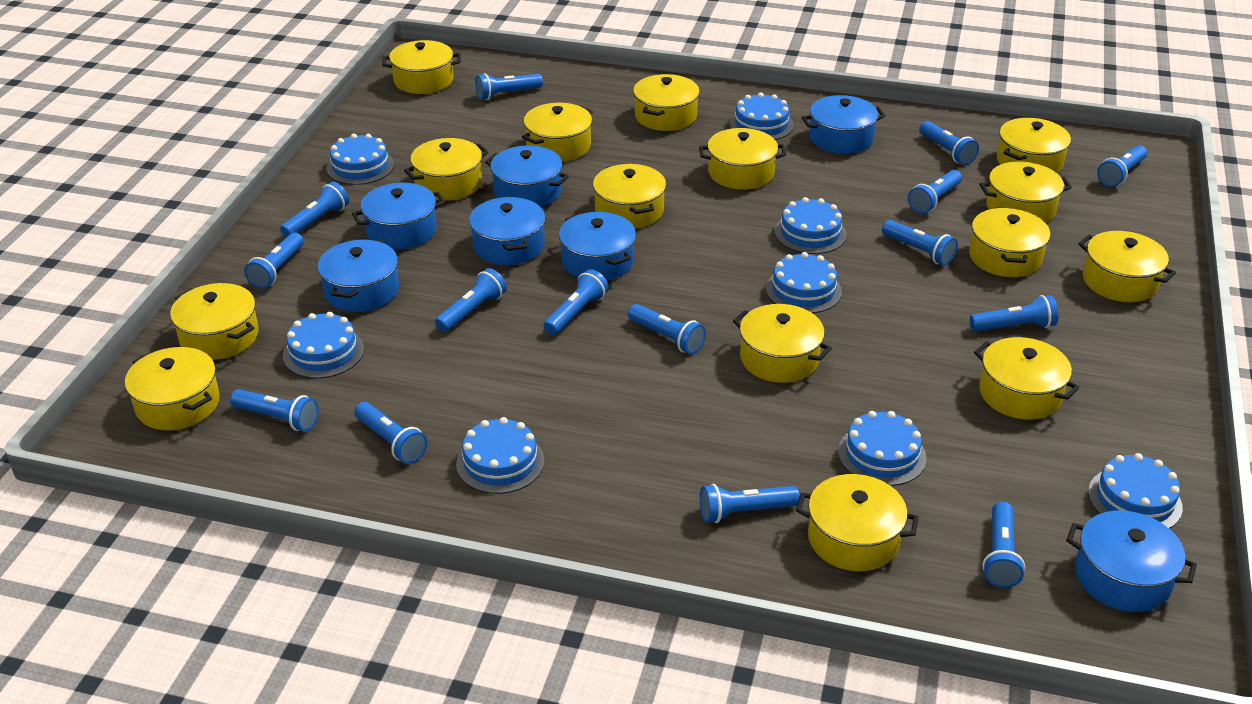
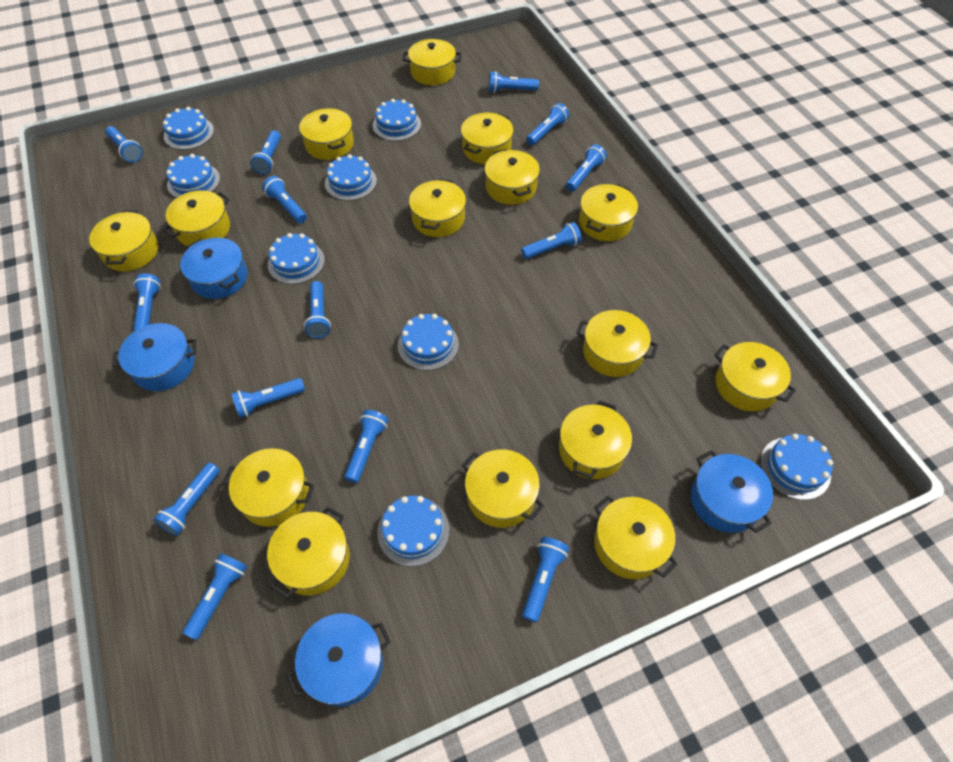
blue flashlight: [230,389,319,432] [244,232,304,289] [280,182,349,237] [354,402,427,464] [435,268,507,332] [475,73,543,100] [544,269,609,335] [628,304,706,354] [700,484,800,523] [882,220,958,266] [908,170,962,214] [919,121,979,165] [970,295,1059,331] [982,502,1025,588] [1097,145,1147,187] = 15 -> [105,126,143,163] [133,274,161,331] [153,463,220,536] [183,553,247,640] [231,378,305,418] [250,130,281,174] [262,176,307,223] [304,281,331,338] [344,410,388,483] [489,71,539,93] [521,222,582,259] [522,537,569,622] [526,103,569,146] [566,144,607,191] = 14
blue pot: [317,239,399,312] [352,183,445,250] [469,196,546,265] [485,146,569,207] [559,212,636,281] [802,95,886,154] [1066,511,1197,612] = 7 -> [112,323,196,391] [180,238,248,299] [286,613,391,707] [691,450,773,533] = 4

